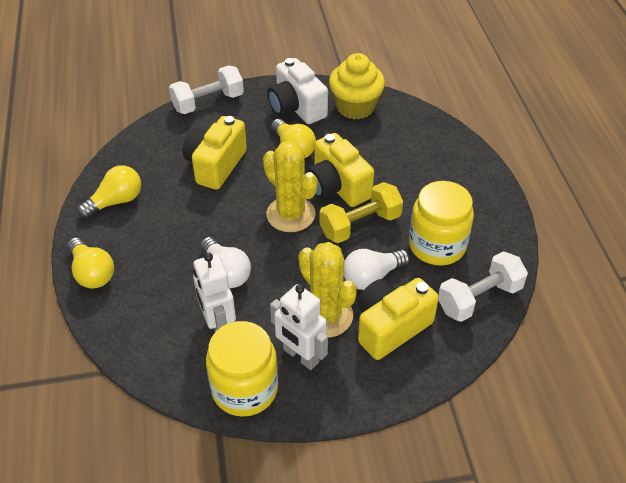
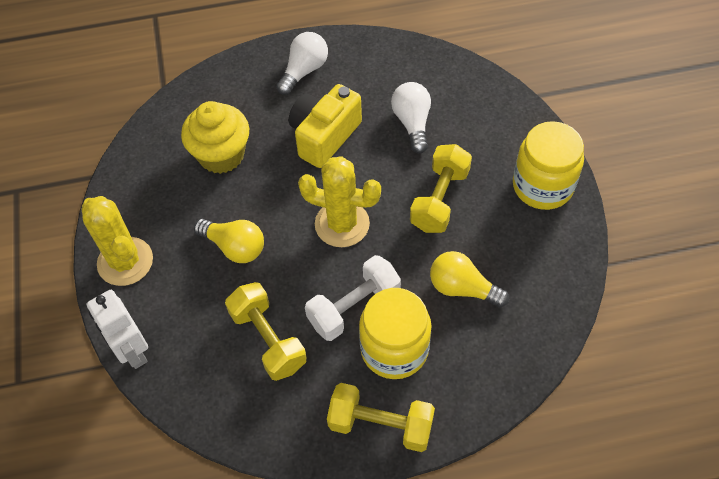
white camera: [267,58,328,124] = 1 -> none = 0
white dumbbell: [169,65,244,114] [438,251,528,322] = 2 -> [305,255,401,341] = 1
white robot: [193,253,236,332] [270,284,328,370] = 2 -> [87,290,148,369] = 1
yellow camera: [183,116,247,190] [306,133,374,207] [357,278,439,360] = 3 -> [289,84,362,168] = 1
yellow dumbbell: [319,182,403,243] = 1 -> [225,282,307,381] [327,383,435,452] [410,144,472,233] = 3
yellow light bulb: [67,237,114,288] [77,165,141,219] [271,119,316,158] = 3 -> [194,219,264,263] [430,251,509,308] = 2

